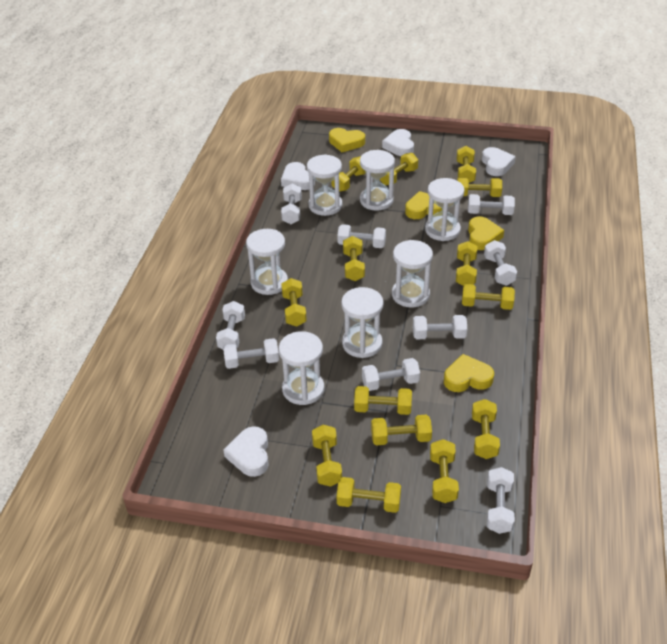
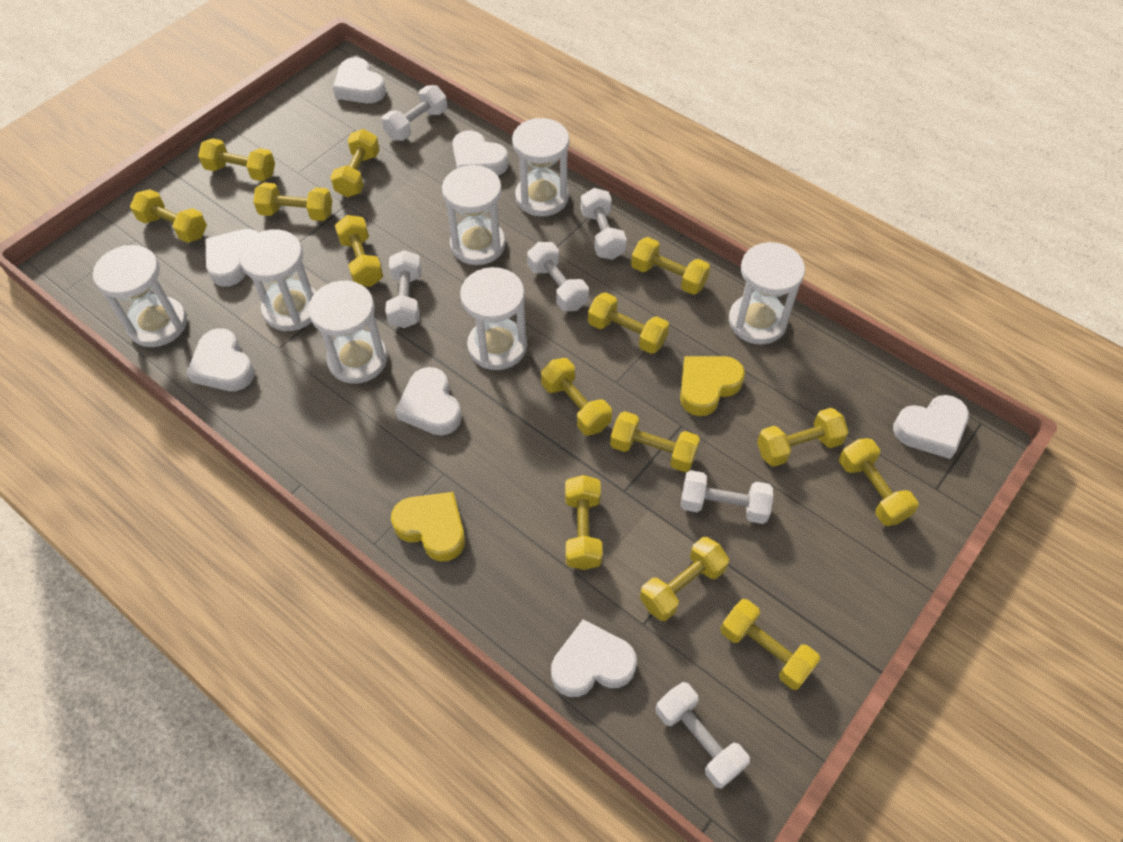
white dumbbell: [216,301,245,349] [223,338,279,369] [281,184,302,224] [337,224,386,248] [362,358,420,391] [413,315,467,339] [468,194,515,215] [484,240,517,286] [487,467,515,534] = 9 -> [382,85,447,141] [385,250,422,328] [527,242,589,311] [581,188,627,260] [656,682,750,789] [681,470,773,524] = 6
white heart: [223,426,269,477] [281,162,315,190] [382,129,414,156] [482,147,516,176] = 4 -> [186,328,255,391] [206,229,259,287] [333,57,386,103] [395,367,462,435] [452,130,509,176] [551,619,637,697] [893,395,969,459] = 7
yellow heart: [329,128,365,152] [405,191,442,219] [444,354,494,392] [468,216,504,250] = 4 -> [391,492,465,561] [680,356,745,416] = 2

